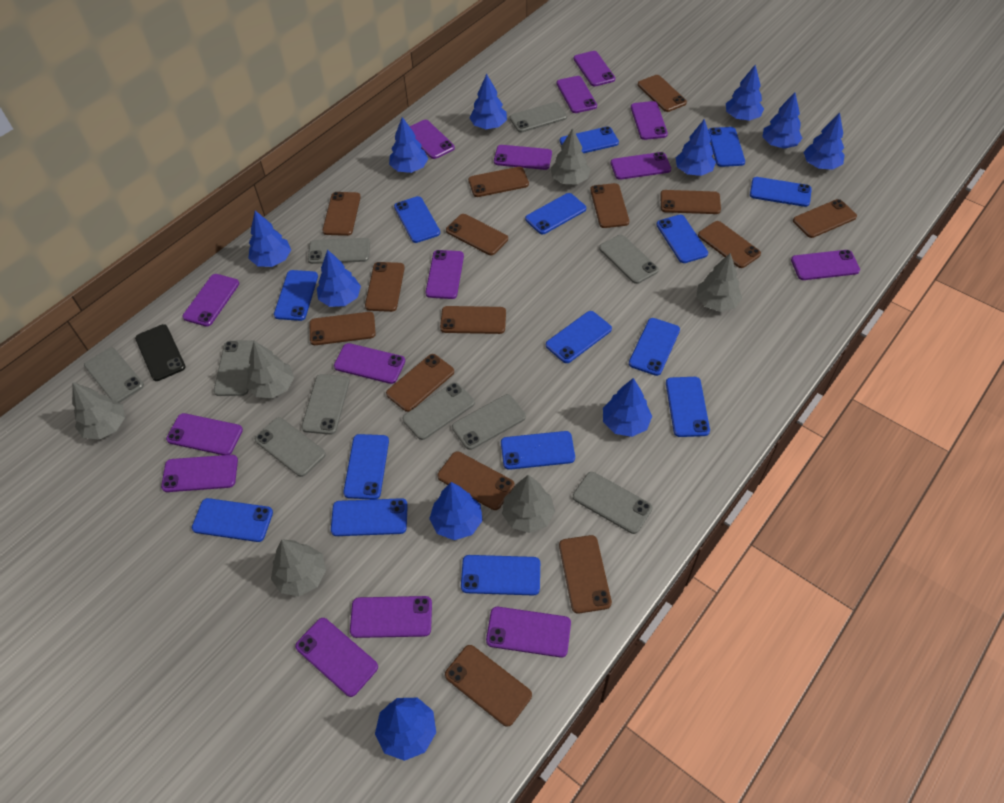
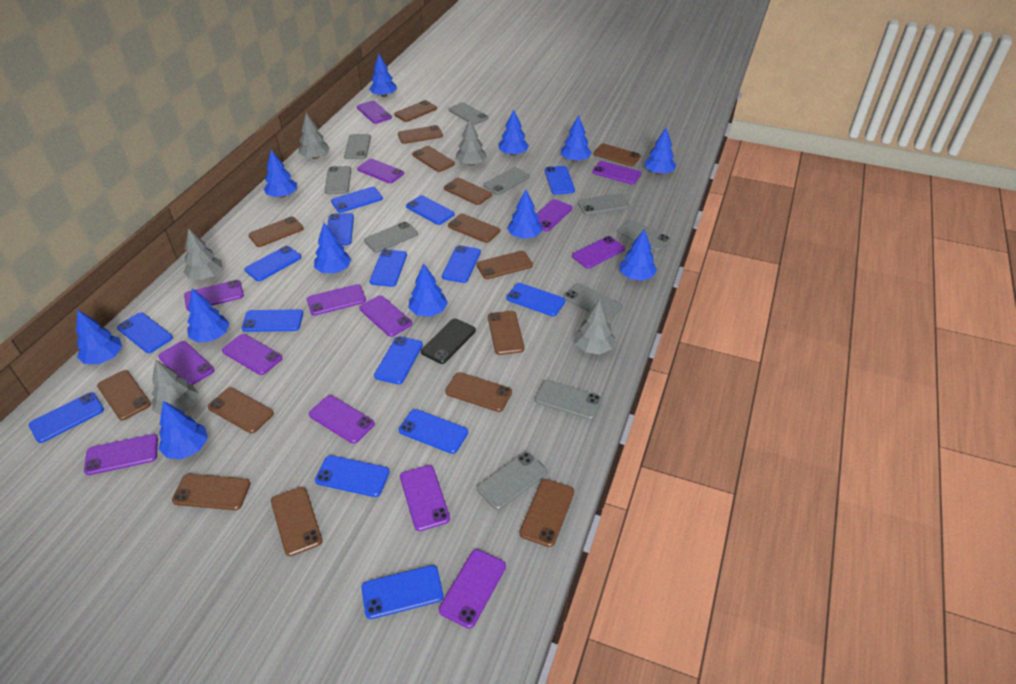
blue tree: [248,210,291,267] [317,249,361,307] [375,698,436,761] [389,117,428,173] [429,482,483,540] [469,74,507,129] [603,378,652,437] [676,119,716,176] [726,65,764,121] [762,92,803,149] [803,113,845,170] = 11 -> [76,310,122,364] [159,401,208,459] [187,288,229,343] [264,150,297,198] [314,223,351,273] [369,54,397,97] [409,264,448,317] [499,109,529,156] [507,190,542,239] [561,115,591,162] [620,229,657,281] [644,127,676,175] = 12
grey tree: [72,382,125,440] [246,341,294,398] [271,539,326,596] [502,475,555,533] [550,128,591,185] [696,253,742,312] = 6 -> [152,360,199,415] [183,228,222,280] [299,113,330,159] [456,119,487,166] [575,299,616,354] = 5
purple phone: [161,455,238,492] [166,413,243,455] [183,274,239,327] [295,618,378,697] [334,343,405,384] [350,596,432,638] [410,120,455,159] [425,250,464,299] [486,607,571,658] [494,145,552,170] [557,76,597,113] [574,51,615,86] [611,152,671,180] [631,101,668,140] [791,250,860,280] = 15 -> [84,434,158,475] [158,341,214,385] [184,280,244,311] [222,334,282,375] [307,284,366,316] [309,395,375,444] [357,101,392,124] [357,159,404,183] [359,295,412,337] [400,465,450,531] [439,549,506,629] [536,199,572,231] [572,236,625,268] [592,161,641,184] = 14

